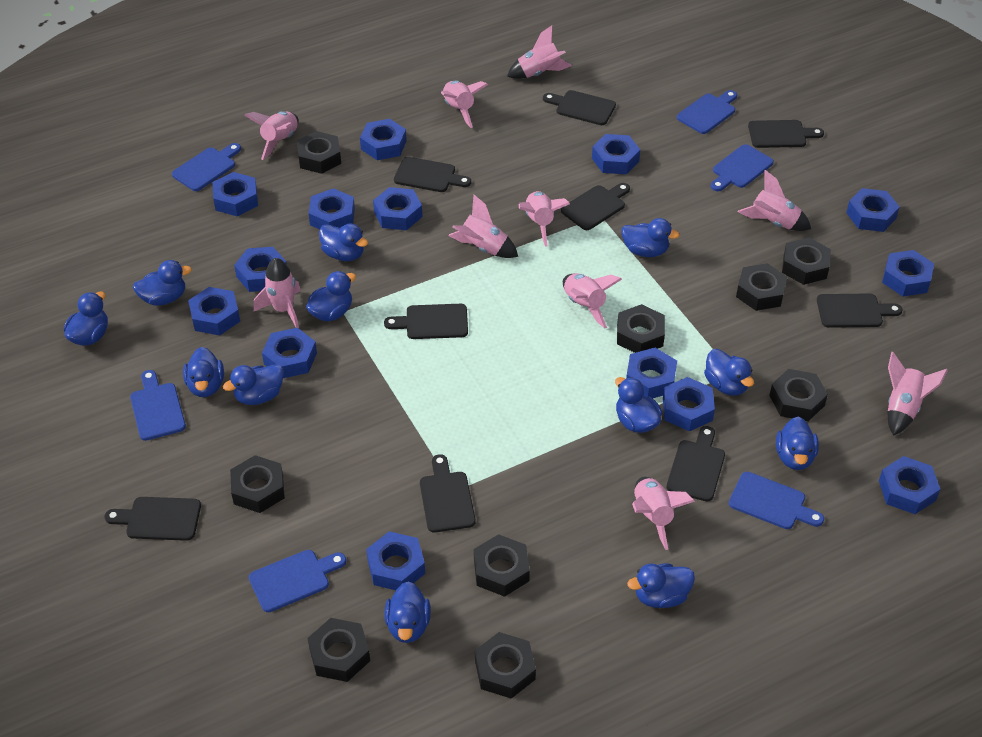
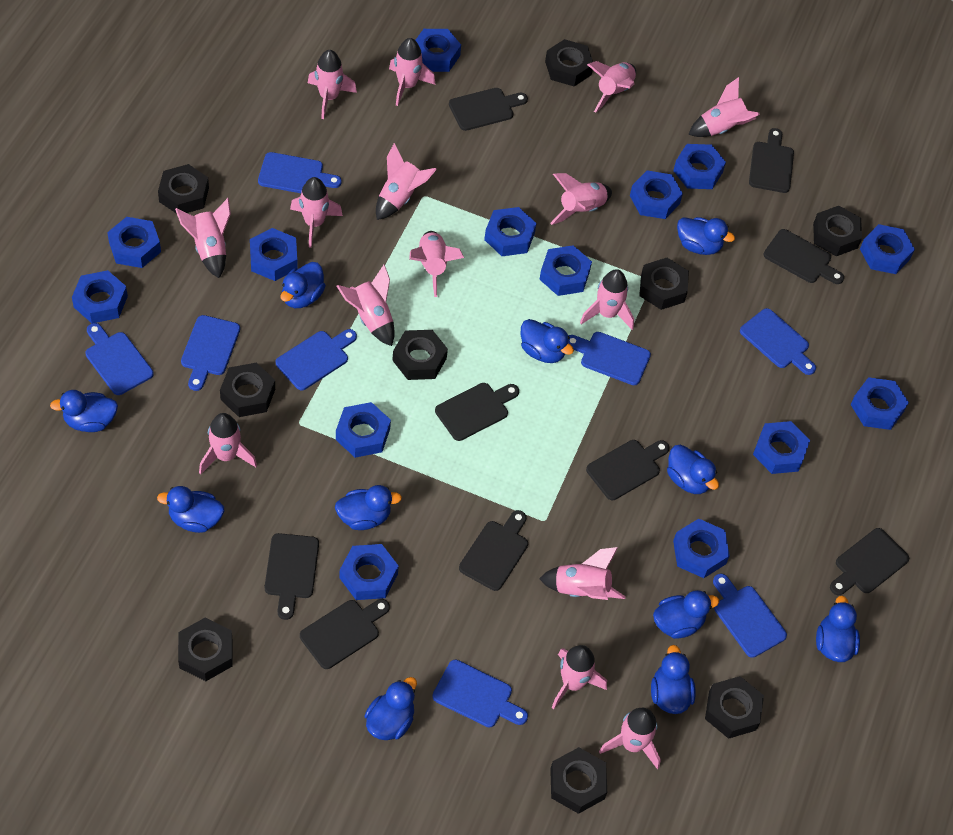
blue cutting board: [130,370,186,441] [172,143,241,191] [249,550,346,612] [677,90,737,134] [711,144,774,191] [729,472,824,529] = 6 -> [85,323,154,395] [181,315,240,391] [258,152,341,193] [276,329,357,390] [432,660,528,727] [568,332,651,385] [713,574,787,658] [740,308,816,375] = 8
blue duck: [64,292,108,346] [133,260,192,306] [183,347,224,397] [223,364,284,405] [306,271,356,321] [319,223,368,261] [384,581,431,643] [615,377,662,433] [622,218,680,257] [627,563,695,608] [704,349,754,396] [776,417,819,470] = 12 -> [50,390,118,432] [157,486,224,533] [280,262,326,308] [335,485,402,530] [365,677,417,740] [520,319,574,363] [651,645,696,714] [653,590,719,639] [667,444,719,494] [677,217,735,255] [816,596,860,662] = 11
pink rocket: [244,111,299,160] [254,258,301,328] [441,80,488,128] [448,195,518,258] [507,25,572,79] [519,191,570,247] [563,273,622,328] [632,477,695,550] [738,170,811,231] [887,352,948,436] = 10 -> [175,198,231,278] [199,413,257,474] [290,177,343,248] [308,50,357,119] [337,264,395,346] [376,143,437,220] [389,38,436,106] [409,231,464,297] [539,547,626,600] [550,173,612,225] [551,645,607,709] [580,269,634,330] [587,61,636,113] [599,708,661,770] [688,77,760,137] = 15

